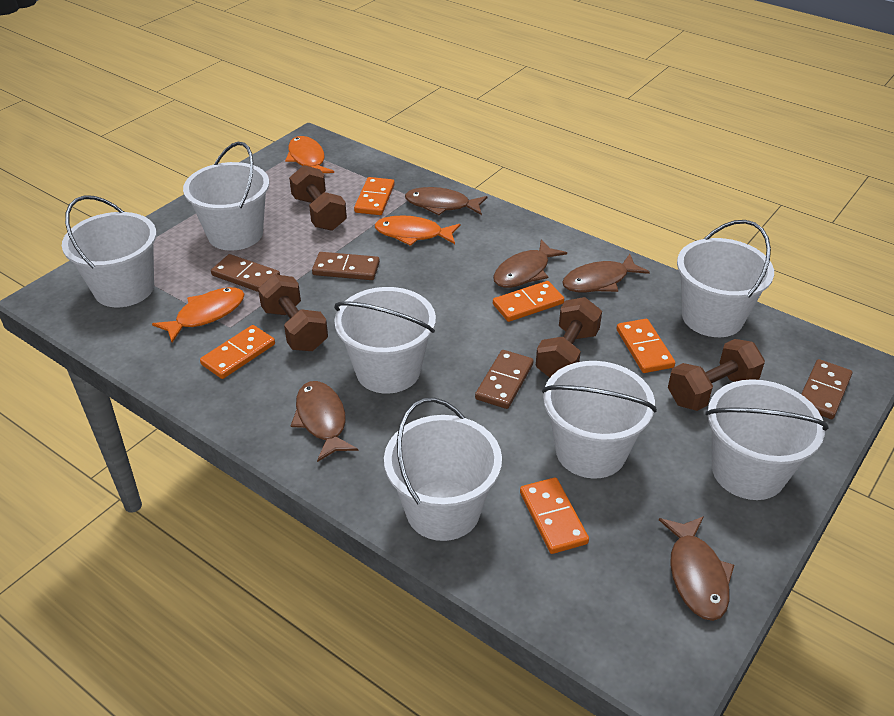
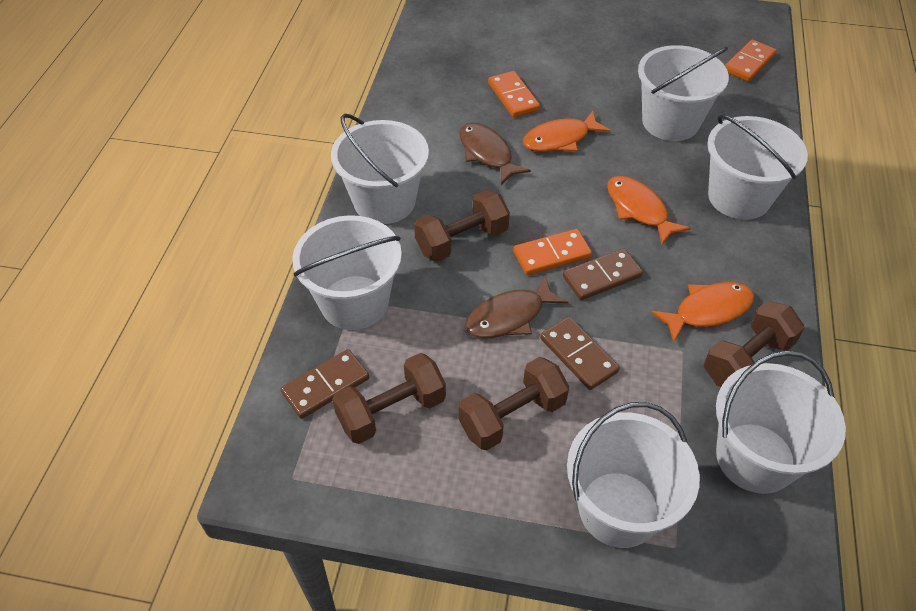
brown domino: [211,254,280,292] [312,252,380,280] [475,350,534,409] [801,359,852,419] = 4 -> [281,349,369,419] [540,317,620,390] [563,248,643,300] = 3
brown fish: [291,381,358,462] [405,187,487,215] [493,239,567,288] [562,254,650,293] [659,516,734,621] = 5 -> [459,122,531,185] [465,276,569,338] = 2
orange domino: [200,325,275,379] [354,177,395,215] [493,281,564,322] [520,477,589,554] [616,319,675,373] = 5 -> [488,71,540,117] [513,229,592,275] [725,39,777,82] = 3
white bucket: [62,195,156,307] [183,142,269,251] [334,287,436,394] [384,398,502,541] [542,361,657,479] [677,220,774,337] [705,379,829,500] = 7 -> [292,215,402,330] [331,114,429,224] [567,402,700,548] [638,45,729,141] [707,114,808,220] [716,350,846,494] = 6

